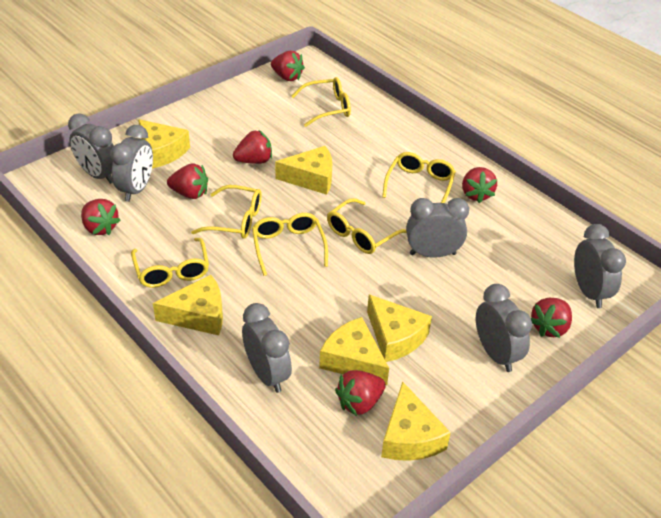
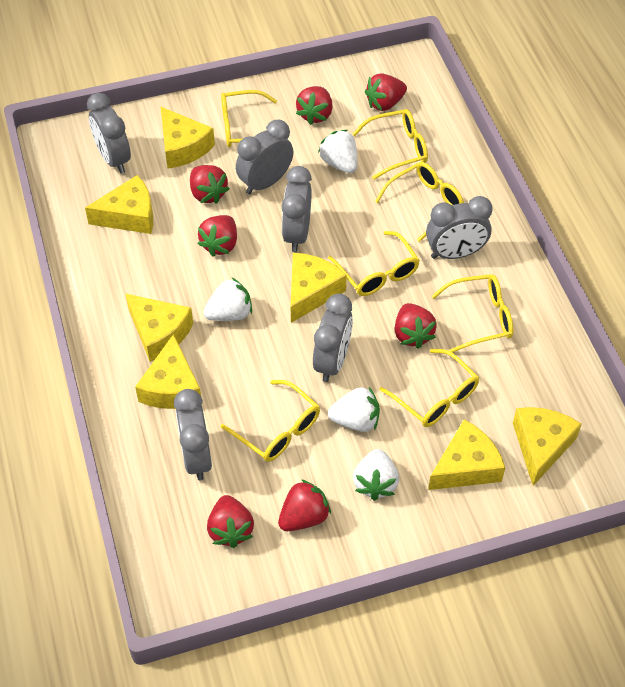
white strawberry: none = 0 -> [203,278,252,321] [318,130,357,173] [328,387,380,432] [353,449,399,501] = 4
yellow cheese: [138,119,190,168] [153,275,223,335] [275,146,332,195] [319,317,389,385] [367,295,432,362] [381,381,451,461] = 6 -> [85,175,153,234] [125,293,193,362] [135,334,201,409] [160,106,215,168] [291,253,347,323] [428,419,505,490] [513,407,582,486] = 7
yellow glasses: [131,238,209,288] [191,185,262,239] [252,213,328,276] [292,77,351,127] [327,198,407,254] [382,152,456,203] = 6 -> [220,380,320,462] [221,90,277,148] [328,231,420,296] [352,109,428,180] [375,162,464,242] [379,349,479,427] [432,274,513,353] = 7

